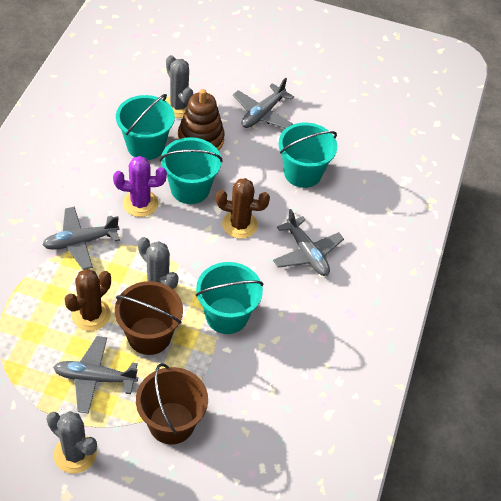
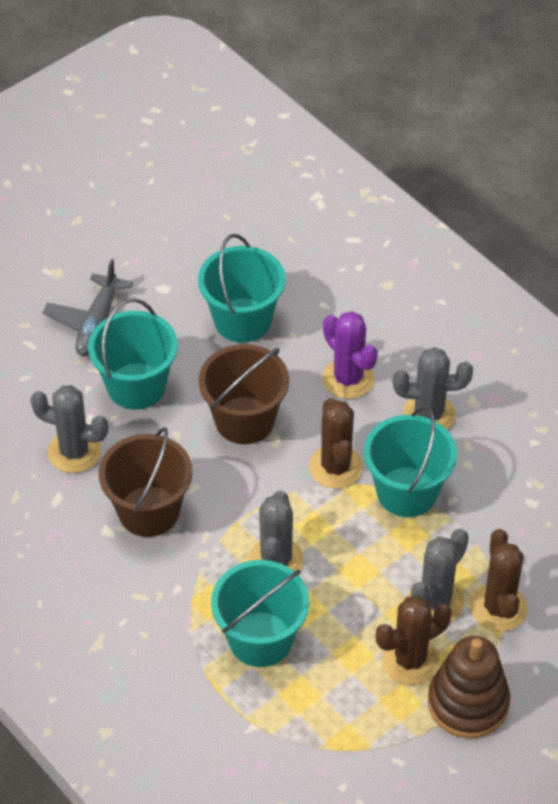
brown cactus: [64,269,111,331] [216,178,270,239] = 2 -> [309,398,363,489] [375,596,452,685] [471,529,528,632] = 3
grey cactus: [46,411,97,474] [138,237,178,292] [165,55,193,118] = 3 -> [30,385,108,473] [249,491,304,572] [393,347,473,430] [408,529,469,623] = 4
grey plane: [42,207,120,270] [53,336,138,414] [233,78,294,129] [273,209,344,276] = 4 -> [43,259,133,356] = 1

